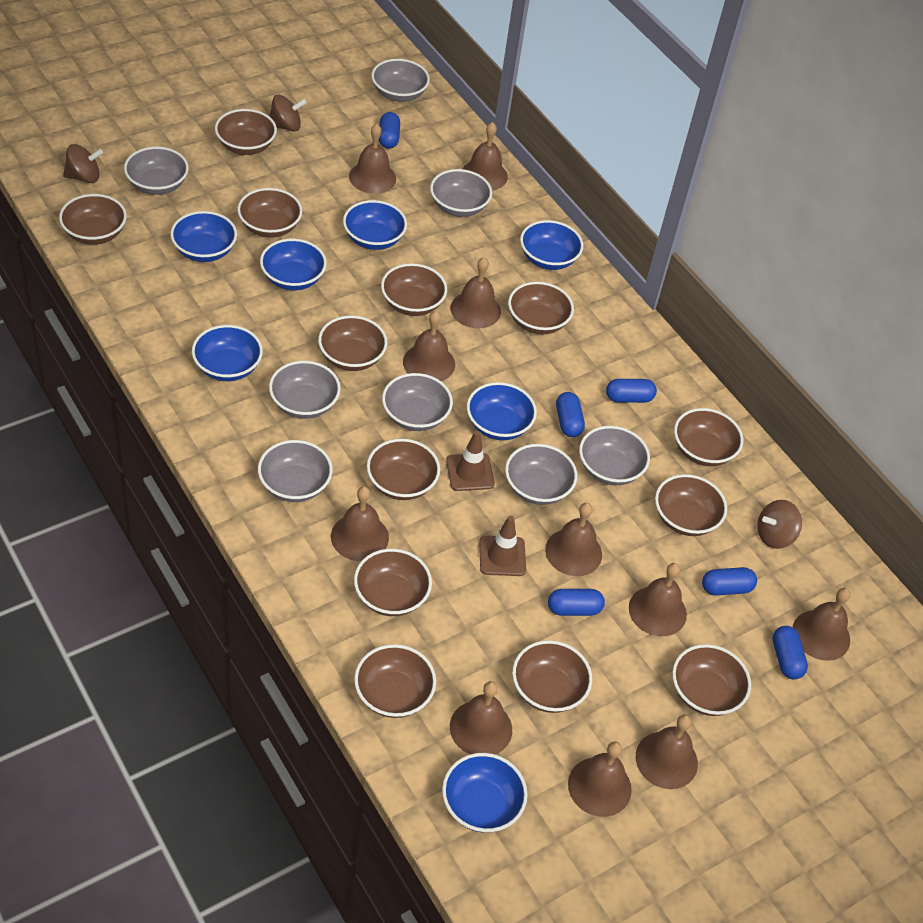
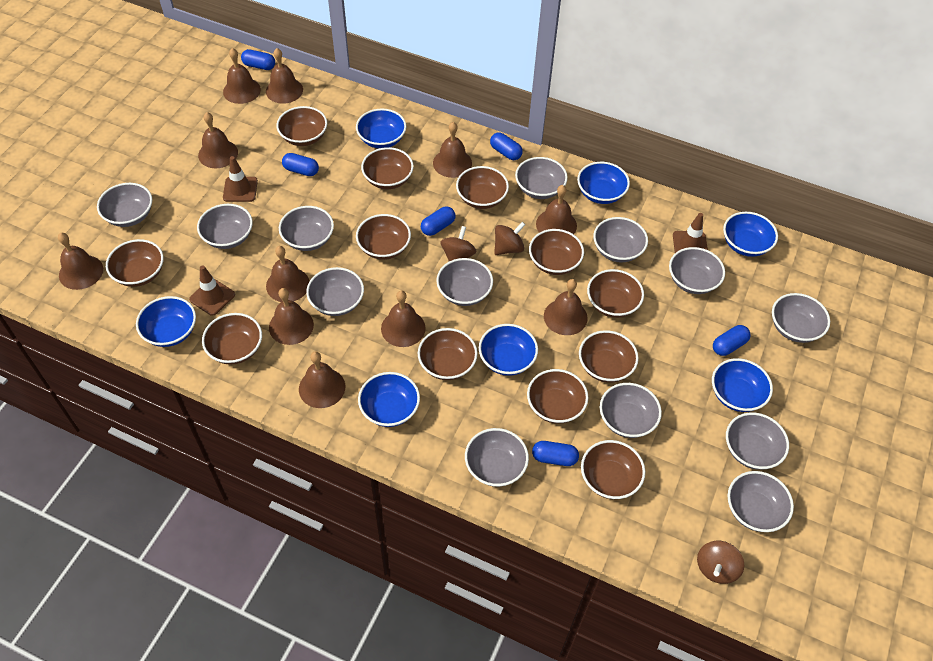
brown bowl: [59,194,127,245] [215,109,277,155] [237,188,302,238] [318,316,387,371] [354,549,432,616] [354,644,436,718] [367,439,440,500] [381,263,447,316] [508,282,574,334] [512,640,592,713] [655,474,727,536] [672,644,751,716] [674,408,743,466] = 13 -> [106,239,164,287] [202,313,262,365] [276,106,327,146] [356,214,411,260] [361,147,414,189] [418,328,478,380] [456,166,509,209] [527,369,588,424] [529,229,584,275] [579,330,639,383] [581,440,645,499] [587,269,644,318] = 12
brown traffic cone: [446,431,495,491] [479,516,526,576] = 2 -> [189,265,235,316] [223,156,258,202] [673,213,708,253] = 3
grey bowl: [124,147,189,195] [258,440,333,502] [269,361,341,419] [371,59,430,102] [382,373,453,431] [430,169,492,217] [505,444,577,505] [579,426,650,485] = 8 -> [97,183,152,227] [197,204,253,249] [279,206,334,251] [306,267,364,316] [436,258,493,306] [465,428,529,487] [515,157,568,199] [593,217,648,262] [600,383,662,438] [669,247,725,294] [726,412,789,470] [727,471,794,532] [772,293,830,343] = 13

